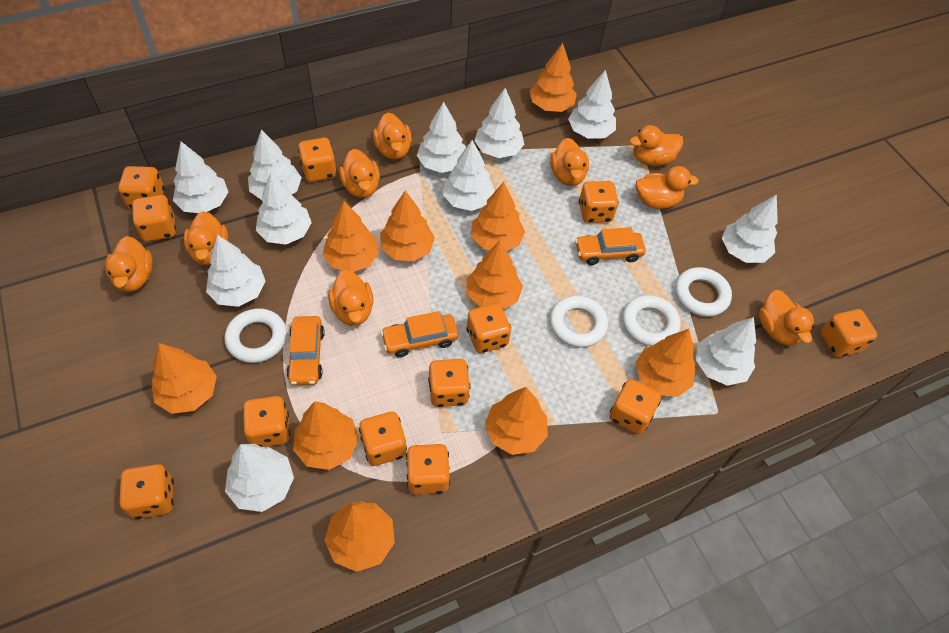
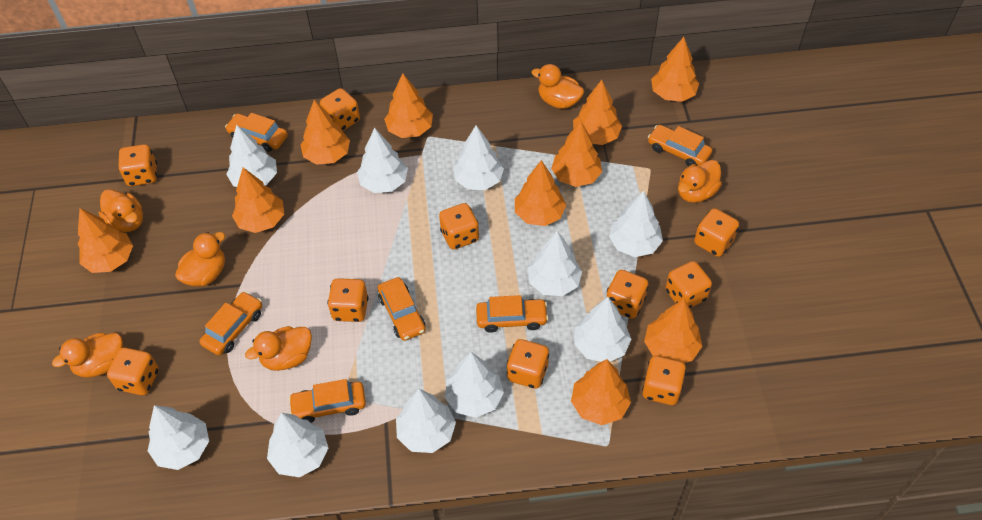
orange car: [286,316,325,385] [381,311,459,357] [575,227,646,265] = 3 -> [199,291,262,355] [225,113,288,152] [288,379,366,423] [378,277,425,341] [476,295,548,333] [648,125,713,167] = 6
orange dice: [118,166,165,209] [120,464,174,519] [132,195,176,242] [242,396,290,447] [298,138,337,182] [359,412,407,466] [406,444,450,494] [428,359,470,407] [467,303,511,353] [579,181,619,223] [609,379,661,434] [821,309,877,357] = 12 -> [107,348,159,395] [118,144,157,186] [320,88,360,131] [327,278,369,322] [439,203,479,249] [507,339,549,389] [606,270,648,319] [642,356,686,405] [665,261,712,308] [694,208,739,257] = 10
orange duck: [105,236,153,292] [184,211,228,265] [328,269,374,326] [339,149,380,198] [373,113,412,160] [550,138,589,186] [630,125,683,166] [636,166,699,209] [759,290,814,346] = 9 -> [52,333,123,378] [99,189,143,232] [175,232,225,287] [245,326,312,371] [531,64,584,109] [678,160,722,203] = 6
white ring: [224,308,287,363] [550,295,608,348] [622,295,681,346] [675,267,732,317] = 4 -> none = 0
white tree: [173,142,228,213] [206,235,266,307] [225,444,294,512] [248,129,302,200] [256,172,312,245] [417,102,466,173] [443,140,495,211] [474,88,525,158] [568,70,616,139] [696,317,756,386] [722,194,778,263] = 11 -> [148,405,209,470] [226,125,277,187] [267,413,328,477] [357,128,408,193] [396,389,456,453] [445,352,504,418] [453,125,504,190] [528,231,582,296] [574,297,631,362] [609,191,663,257] = 10

